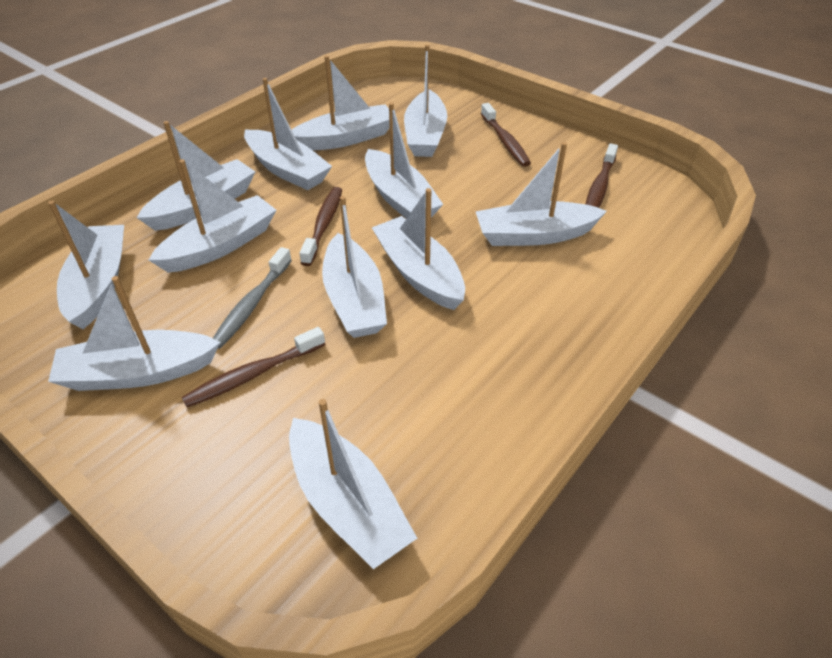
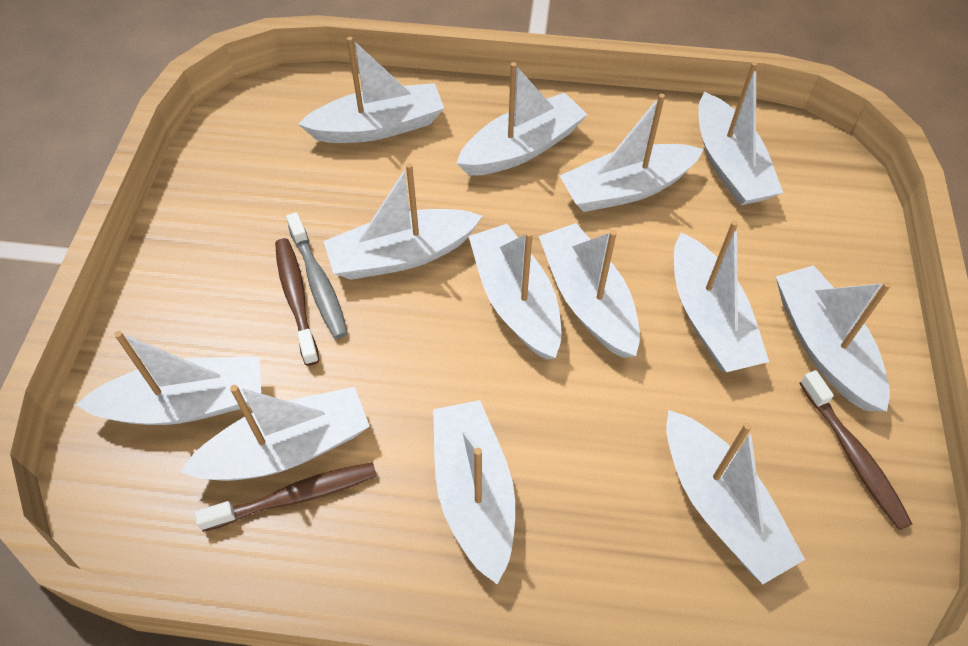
brown toothbrush: [182,327,325,408] [299,187,342,266] [481,103,531,167] [586,143,618,208] = 4 -> [194,462,377,532] [275,238,319,366] [799,370,912,530] = 3
white boat: [48,201,124,329] [48,276,221,391] [137,121,255,231] [149,159,276,273] [244,78,332,190] [289,399,417,569] [292,55,390,151] [322,196,387,338] [365,103,444,219] [372,188,465,310] [404,45,447,157] [475,142,607,246] = 12 -> [76,331,261,425] [180,385,370,481] [298,37,444,143] [323,163,482,280] [433,400,515,584] [456,62,588,175] [468,224,561,360] [539,223,640,358] [560,94,704,212] [666,410,805,584] [674,220,769,372] [698,62,783,206] [776,265,891,412] = 13

